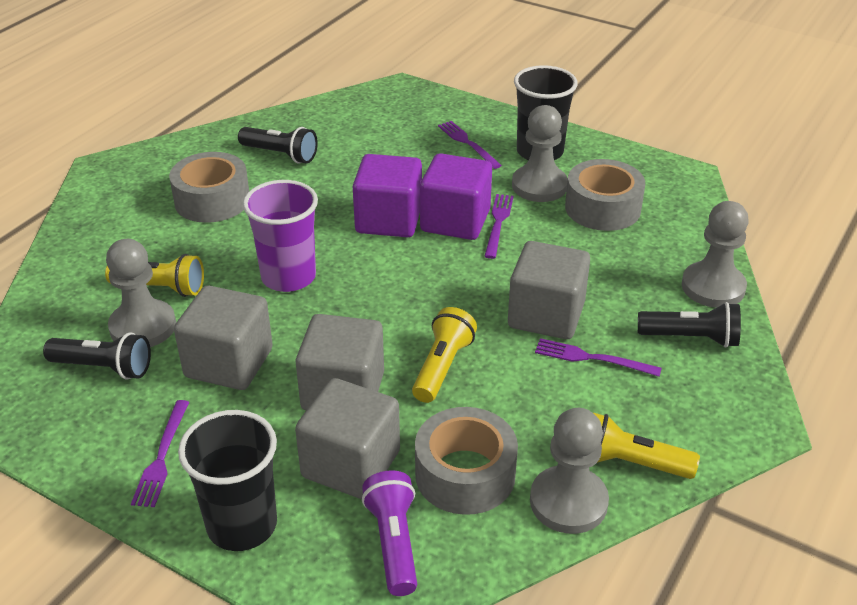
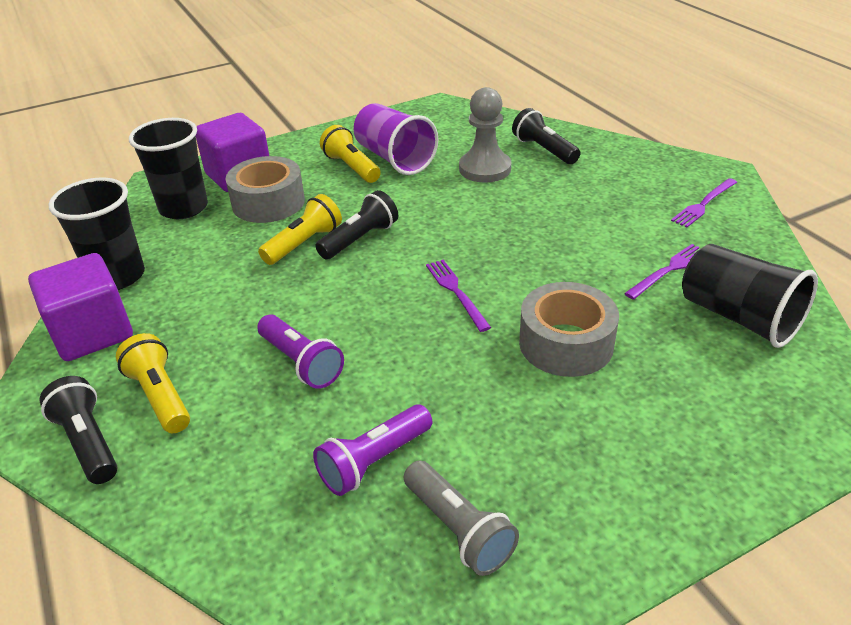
black cup: [178,410,277,551] [514,65,578,160] = 2 -> [48,178,145,290] [129,118,208,219] [682,244,818,348] = 3
grey cube: [174,286,273,390] [295,378,400,499] [296,314,384,410] [508,241,590,339] = 4 -> none = 0
grey flashlight: none = 0 -> [404,461,519,576] = 1
grey pawn: [106,239,176,347] [512,105,568,202] [530,408,609,534] [682,201,749,308] = 4 -> [459,87,511,183] = 1
grey tape: [169,152,249,223] [415,407,518,515] [565,159,645,231] = 3 -> [226,156,305,223] [519,282,619,377] = 2
purple flashlight: [362,470,417,596] = 1 -> [257,314,344,389] [313,404,432,496] = 2
purple fork: [131,400,189,507] [438,121,502,169] [484,194,514,259] [535,338,662,377] = 4 -> [426,260,491,332] [624,244,699,300] [671,178,737,227] = 3

